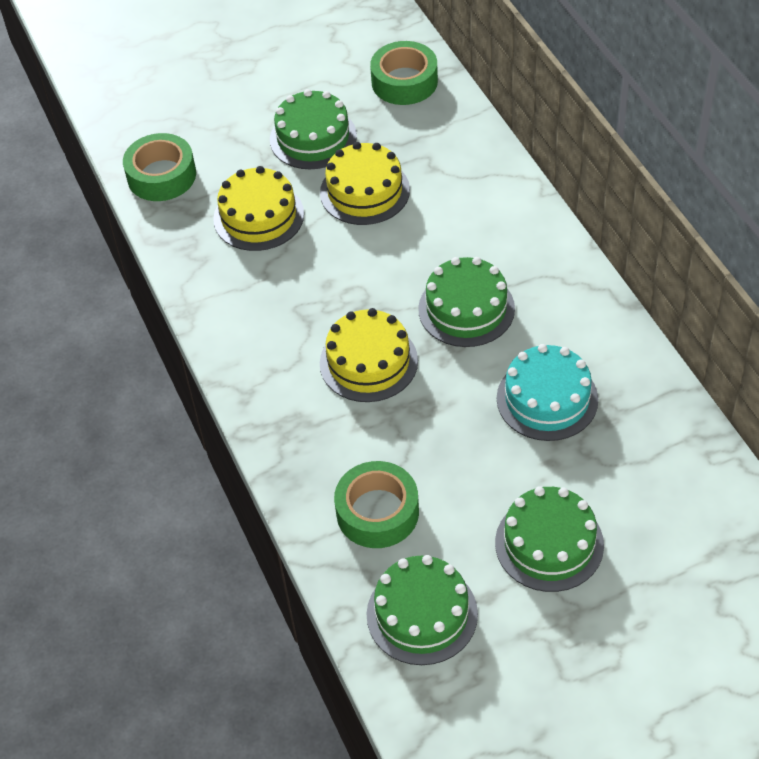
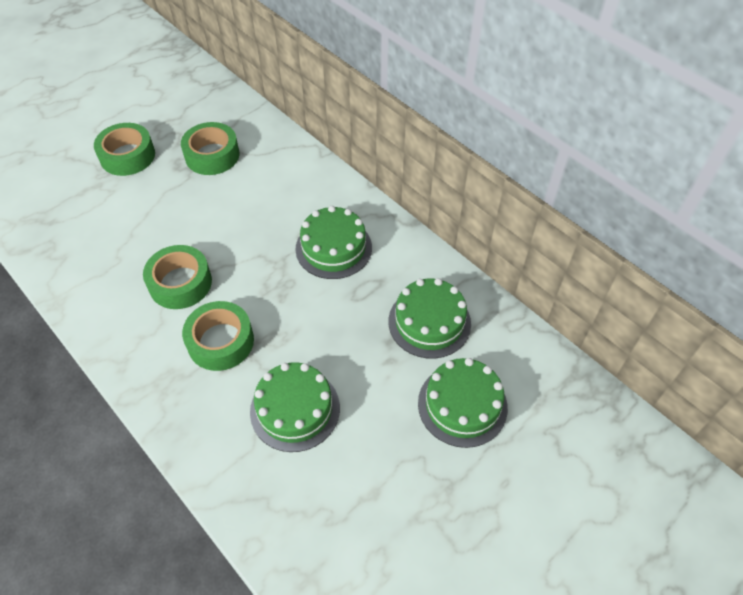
green tape: [123,133,196,201] [334,461,419,548] [370,41,438,105] = 3 -> [94,123,155,176] [143,245,212,309] [181,122,239,175] [182,301,254,371] = 4
turquoise cake: [497,344,598,441] = 1 -> none = 0
yellow cake: [213,166,304,251] [320,142,410,225] [320,308,418,402] = 3 -> none = 0

